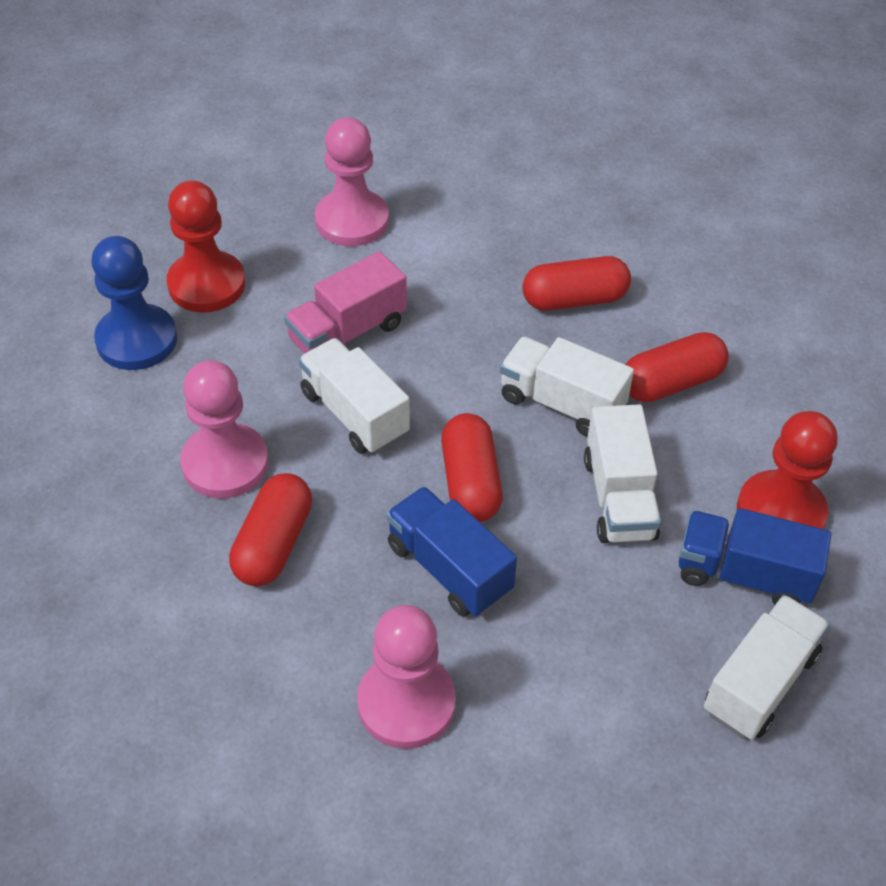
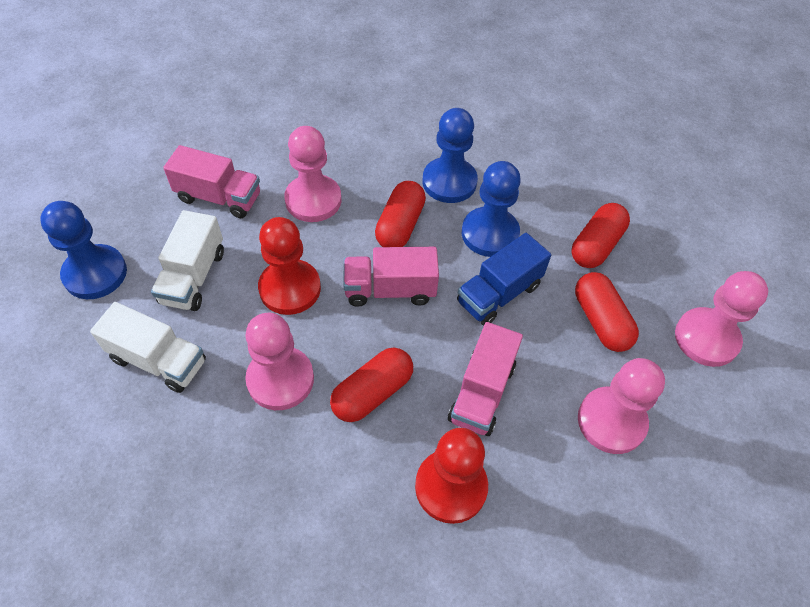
blue pawn: [91,236,177,370] = 1 -> [40,201,127,299] [423,108,478,203] [462,161,521,257] = 3
blue truck: [386,486,517,617] [678,508,831,605] = 2 -> [457,233,551,325] = 1
pink pawn: [180,360,268,499] [315,117,389,246] [357,605,456,749] = 3 -> [245,313,314,410] [284,126,341,222] [578,358,665,454] [675,271,768,367] = 4
pink truck: [284,251,407,354] = 1 -> [163,145,260,218] [343,247,439,307] [448,322,523,436] = 3
white truck: [298,338,410,454] [500,337,634,437] [584,404,661,543] [704,595,830,740] = 4 -> [90,302,206,393] [151,210,224,311] = 2

